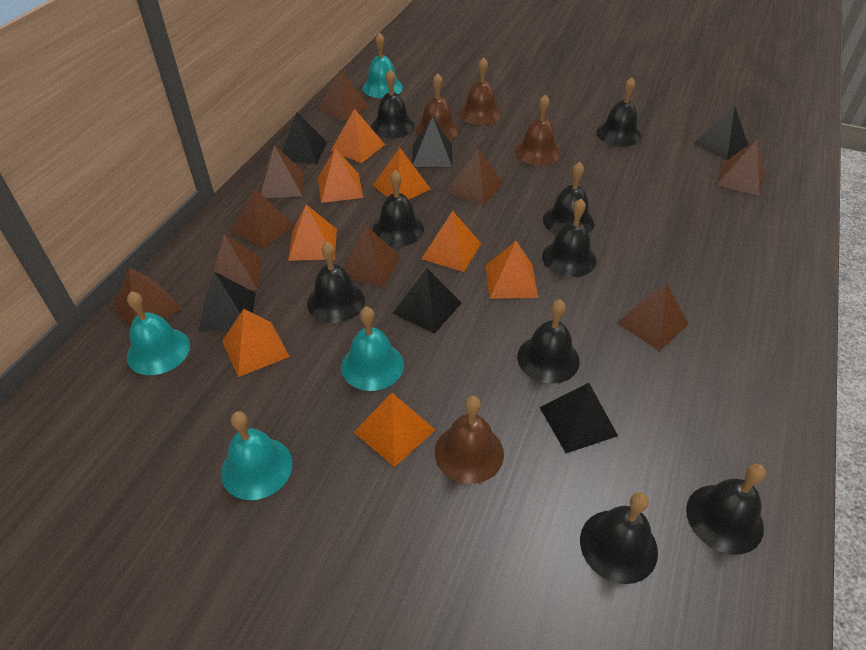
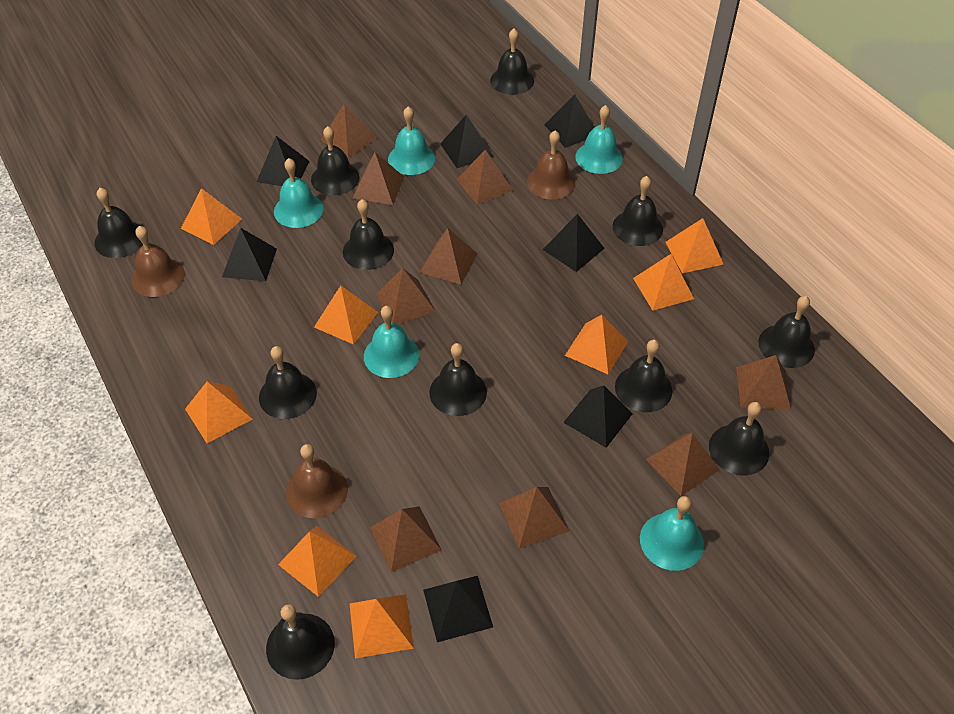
black bell: [307,242,365,323] [371,70,415,138] [372,170,424,247] [517,300,580,384] [542,199,597,277] [543,162,594,235] [580,492,658,584] [596,77,641,147] [686,464,766,555] = 9 -> [94,188,143,258] [259,346,317,419] [266,604,335,680] [311,126,359,195] [343,199,394,270] [429,343,487,416] [490,29,534,95] [612,176,663,246] [615,340,672,412] [709,402,769,476] [758,296,815,368] = 11
black pyramid: [198,271,256,332] [282,113,327,164] [393,268,461,334] [412,116,452,167] [539,383,618,453] [693,106,748,160] = 6 -> [222,228,277,281] [257,136,309,186] [423,576,493,642] [440,114,494,168] [543,214,605,272] [545,94,594,148] [563,385,633,448] = 7
brown bell: [416,73,459,140] [435,396,504,484] [459,57,502,125] [515,94,561,165] = 4 -> [131,226,185,297] [286,444,348,518] [527,130,575,200] = 3
turquoise bell: [127,292,190,375] [221,411,293,500] [341,306,404,391] [362,33,403,98] = 4 -> [274,158,324,228] [364,306,419,378] [388,107,435,175] [575,105,623,174] [640,496,704,571] = 5

